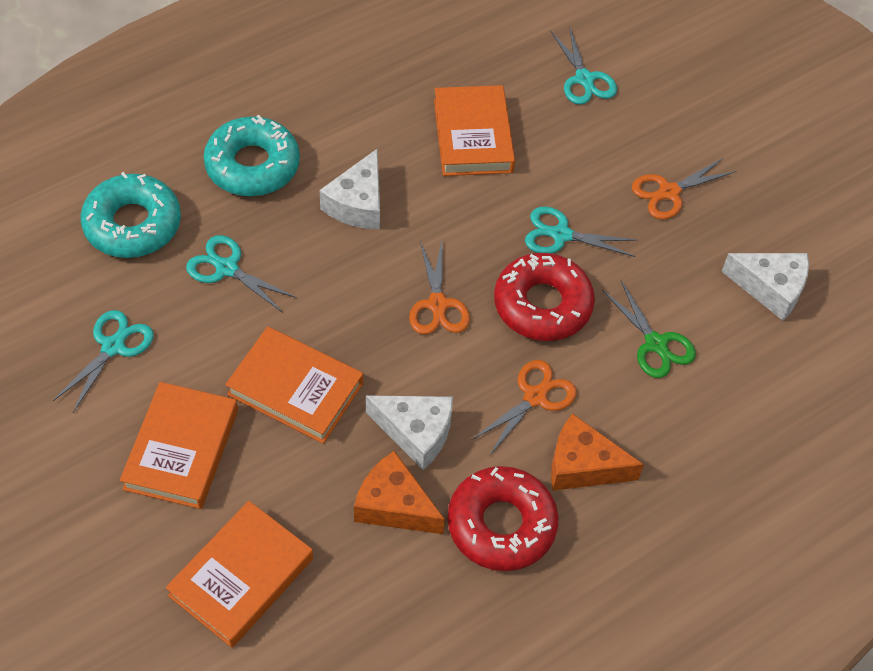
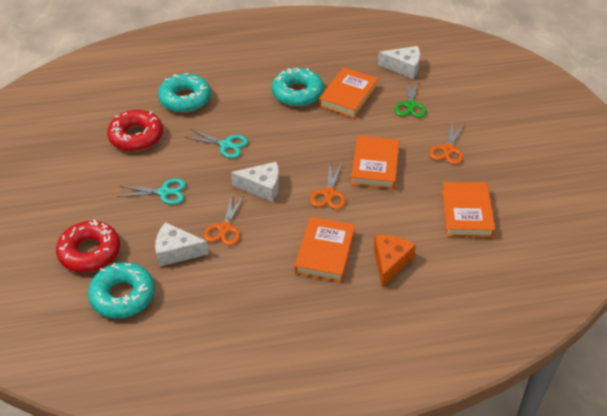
orange cheese: [354,451,445,534] [551,413,644,491] = 2 -> [374,235,416,287] = 1
turquoise donut: [80,172,181,258] [204,115,300,196] = 2 -> [88,262,155,319] [158,73,211,113] [272,68,324,107] = 3
turquoise scissors: [53,310,154,412] [186,235,297,313] [525,206,638,257] [551,26,617,105] = 4 -> [117,178,186,205] [184,129,248,158] = 2

